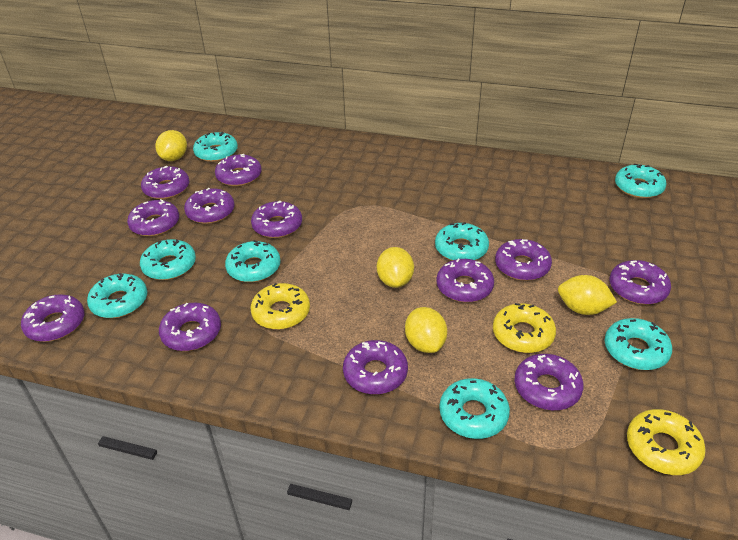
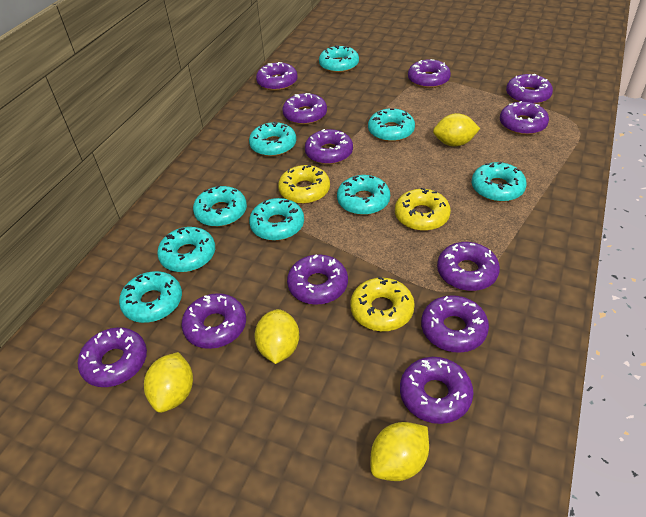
turquoise donut: [87,273,147,318] [140,239,196,280] [193,132,238,162] [225,240,281,282] [435,222,489,261] [439,378,510,439] [605,318,672,370] [615,164,667,198] = 8 -> [119,271,182,323] [157,227,215,272] [193,185,247,227] [249,121,296,156] [249,198,304,241] [319,45,359,73] [337,175,390,215] [368,108,415,142] [472,162,527,202] = 9

